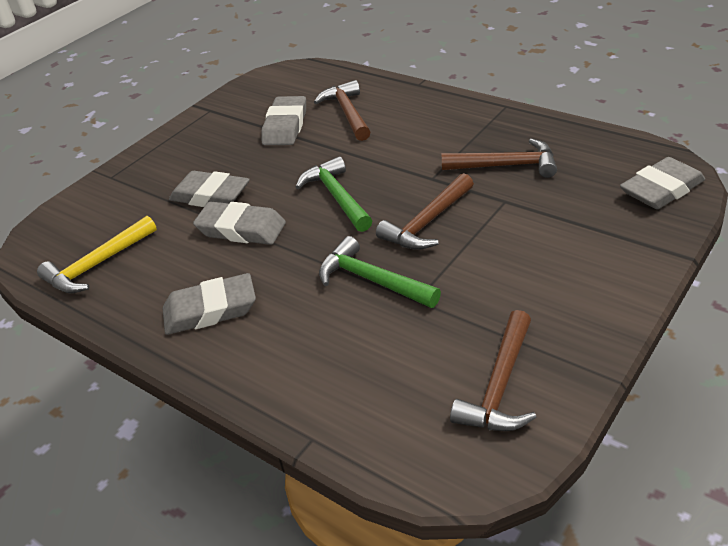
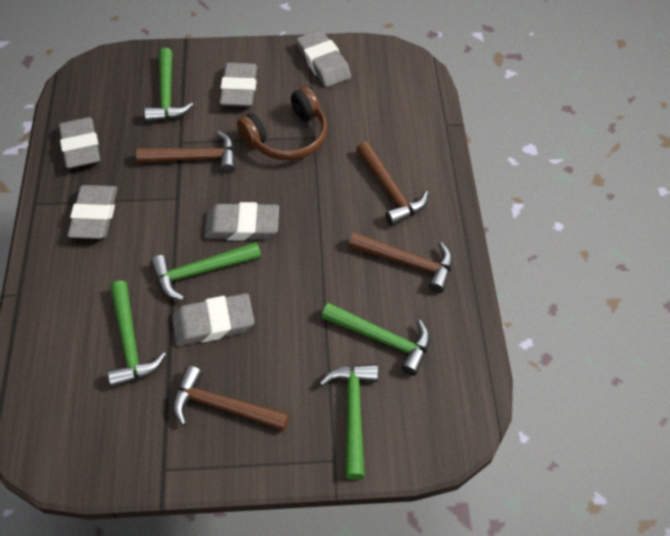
brown headphones: none = 0 -> [237,87,328,160] = 1
green hammer: [296,156,372,232] [319,236,441,308] = 2 -> [108,280,166,387] [144,48,194,122] [150,242,261,301] [319,364,378,480] [322,302,430,376] = 5
grey eraser: [163,273,256,335] [169,171,250,207] [193,201,286,245] [262,96,306,145] [620,157,705,209] = 5 -> [59,117,101,169] [67,185,117,239] [172,293,255,346] [204,202,279,241] [219,63,257,107] [297,30,351,87] = 6
yellow hammer: [37,216,157,293] = 1 -> none = 0

